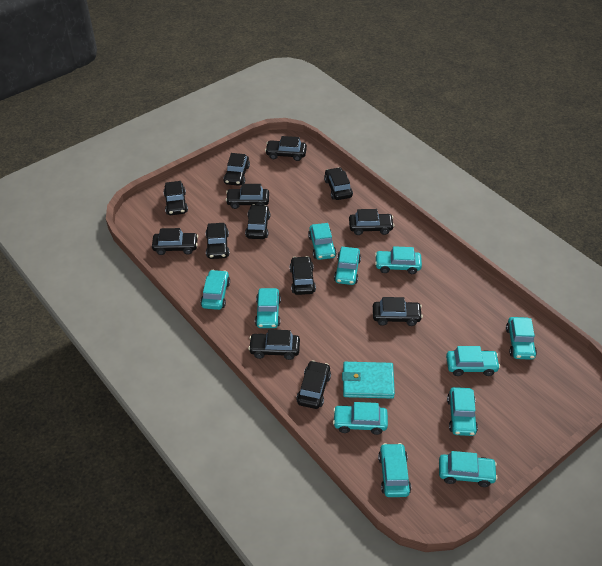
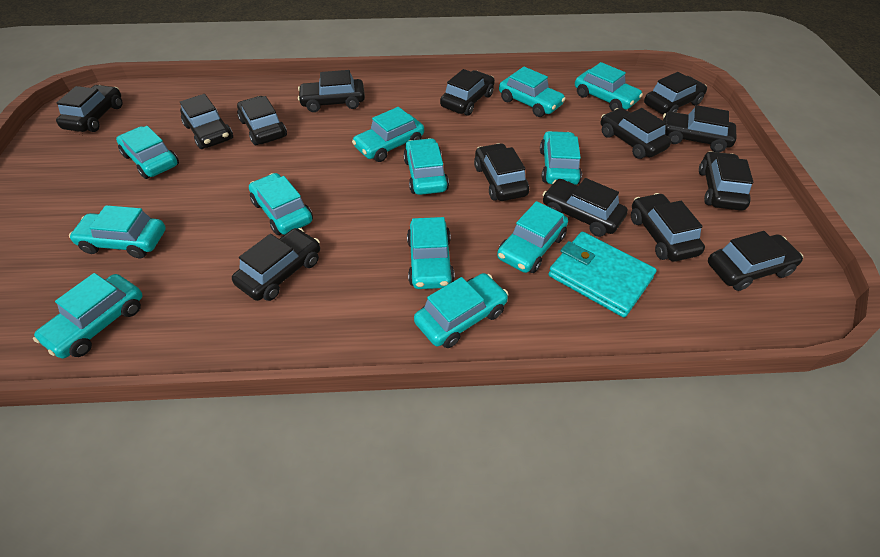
black car: [152,228,198,255] [163,181,188,215] [205,223,230,259] [223,153,250,186] [226,184,269,209] [245,204,270,239] [248,329,300,360] [265,136,307,161] [289,256,316,295] [296,360,331,409] [324,167,353,200] [349,209,394,235] [373,297,423,326] = 13 -> [56,85,123,132] [180,94,233,149] [232,228,320,301] [237,96,287,145] [298,70,365,112] [440,69,495,116] [474,143,529,201] [543,178,628,237] [601,108,671,159] [631,193,705,262] [644,72,707,114] [663,105,737,152] [699,151,754,211] [708,231,803,291] = 14
turquoise car: [200,270,230,310] [255,288,281,328] [308,223,337,260] [333,402,388,435] [334,247,361,285] [375,246,422,274] [378,443,411,497] [439,451,498,487] [446,346,500,376] [447,387,478,436] [506,317,537,360] = 11 -> [33,273,143,359] [69,205,166,258] [116,126,179,179] [249,173,313,235] [352,107,424,162] [403,138,449,195] [407,217,455,289] [414,273,508,348] [497,201,568,273] [499,67,566,117] [540,131,582,185] [575,62,643,111] = 12

